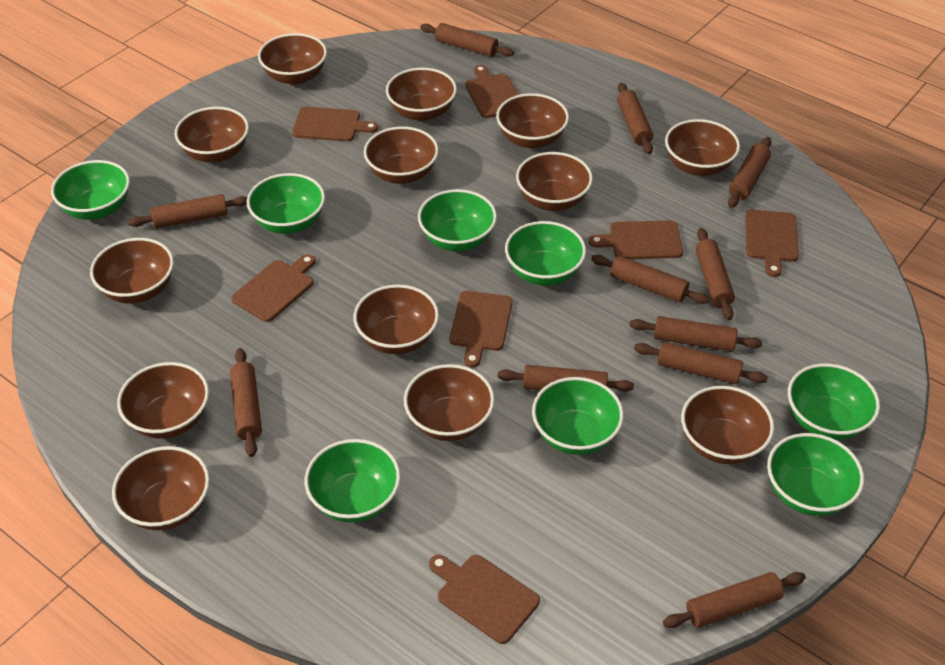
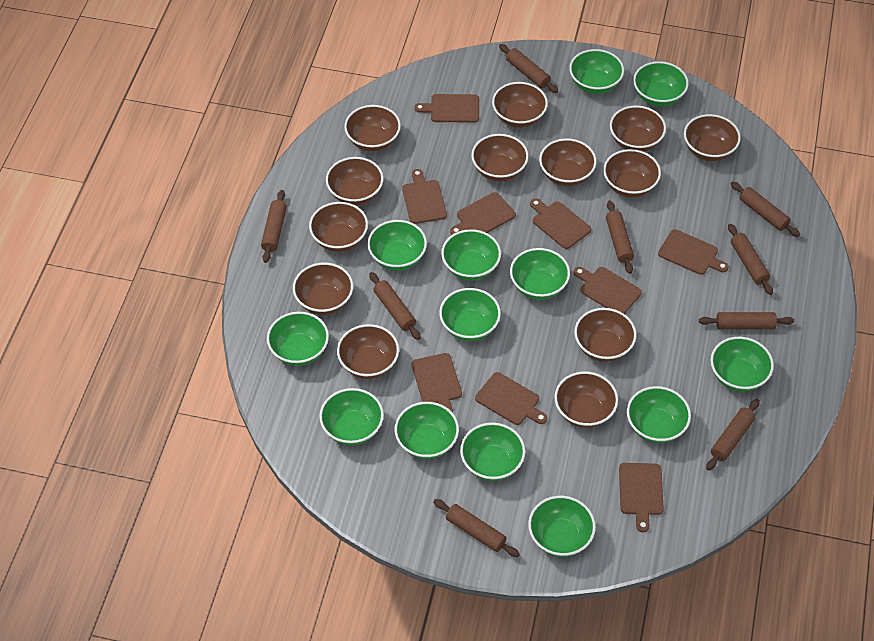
brown cutting board: [231,254,316,322] [292,107,378,142] [429,555,540,644] [449,291,513,367] [465,65,518,118] [589,220,683,259] [745,210,799,277] = 7 -> [402,169,447,224] [411,353,462,413] [414,94,479,123] [450,192,516,235] [475,372,547,425] [530,198,591,249] [574,267,642,314] [619,463,664,532] [658,229,729,275] = 9
brown rolling pin: [128,194,247,229] [230,348,262,457] [420,23,514,57] [497,365,634,392] [591,255,710,304] [617,83,653,154] [629,316,762,351] [634,342,768,384] [663,572,806,628] [696,228,735,320] [728,137,771,208] = 11 -> [261,190,287,263] [369,272,421,340] [433,499,520,557] [499,44,558,93] [606,201,634,274] [699,312,794,329] [706,399,760,471] [728,224,773,295] [730,181,800,237] = 9
green bowl: [51,160,130,220] [247,173,325,234] [305,439,400,523] [418,189,497,251] [505,221,586,286] [532,377,624,455] [767,433,864,516] [788,363,880,440] = 8 -> [267,312,329,366] [319,388,384,445] [367,220,427,271] [395,402,459,459] [439,288,501,341] [441,229,501,281] [460,422,525,481] [510,248,570,300] [528,496,596,557] [569,49,624,94] [627,386,691,443] [633,61,689,107] [711,337,774,392] = 13

